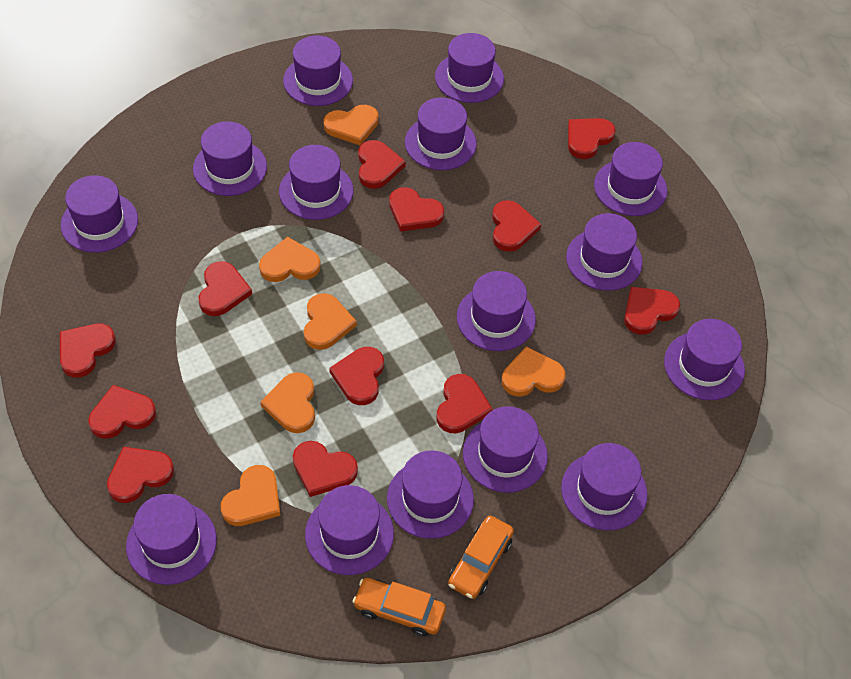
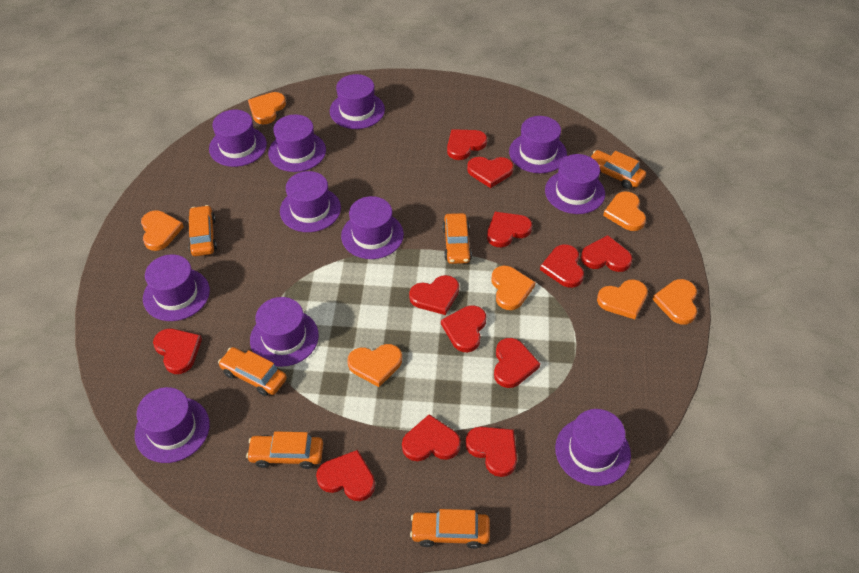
orange car: [352,578,446,637] [448,516,514,599] = 2 -> [188,205,217,256] [218,347,287,396] [246,431,323,469] [410,509,490,549] [442,213,472,264] [591,150,646,189] = 6
orange heart: [221,465,280,526] [259,237,321,282] [260,372,315,433] [304,293,357,350] [324,105,379,145] [502,346,566,397] = 6 -> [141,210,184,251] [248,92,286,125] [347,344,402,387] [491,266,535,310] [597,279,648,319] [603,192,646,231] [652,279,697,325] = 7
purple hat: [61,175,138,253] [126,494,217,585] [193,121,267,196] [279,145,353,220] [283,36,353,106] [305,485,394,575] [387,450,474,539] [405,97,477,170] [435,33,504,103] [457,271,536,351] [463,406,548,493] [561,443,647,530] [566,213,643,291] [594,142,667,216] [664,319,745,400] = 15 -> [135,387,210,463] [143,254,210,321] [209,110,267,167] [250,297,319,367] [268,114,326,172] [280,171,341,232] [330,74,385,129] [341,196,404,259] [509,116,567,173] [545,154,605,214] [555,409,631,486] = 11

